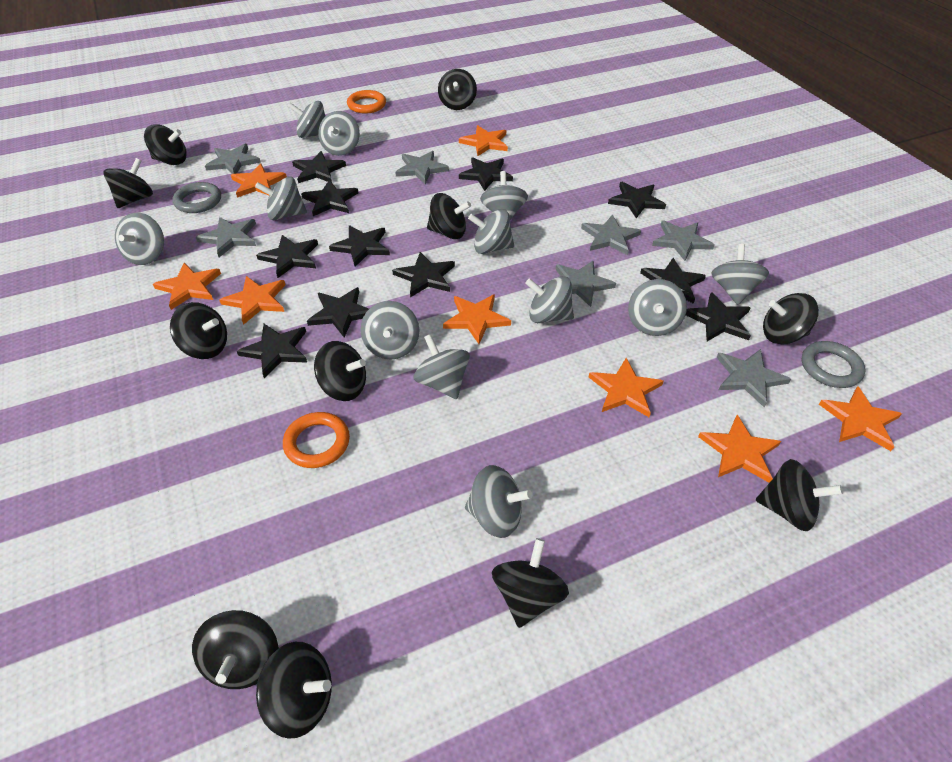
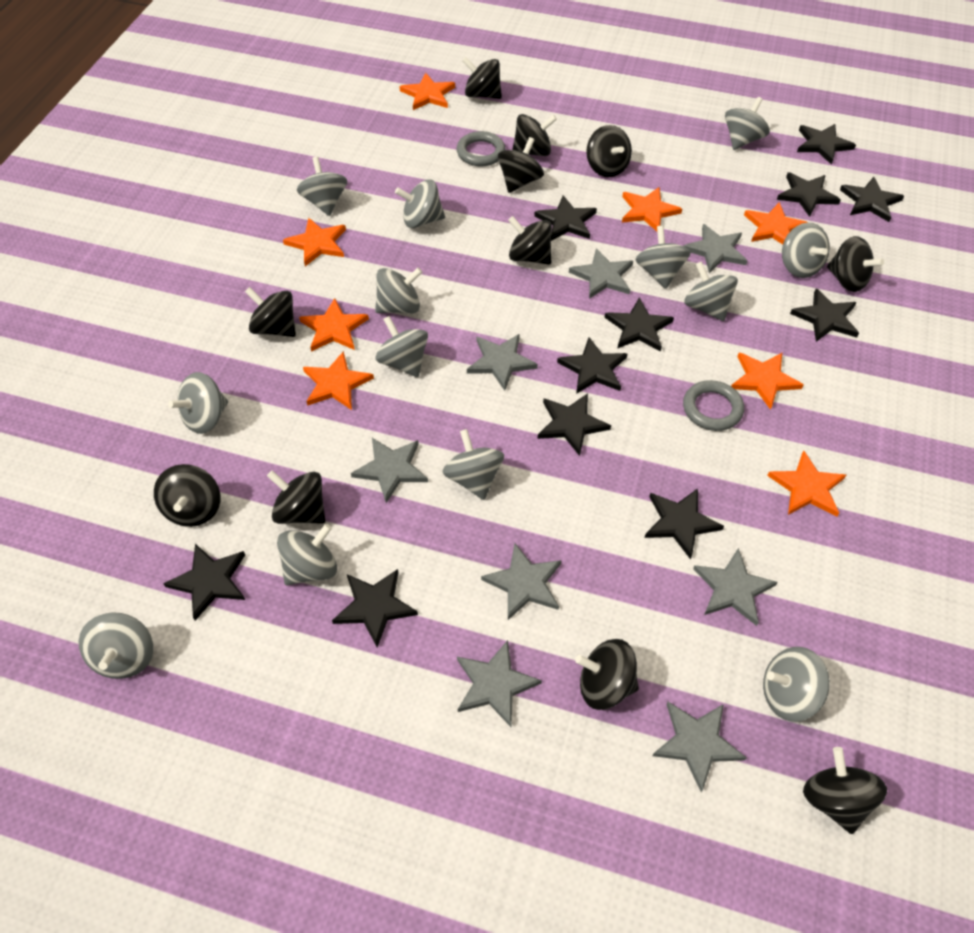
grey spinning top: [115,213,164,265] [255,176,307,220] [288,101,325,138] [318,111,360,156] [360,301,419,360] [413,334,470,399] [465,465,532,538] [468,209,514,254] [480,171,528,220] [525,276,574,323] [628,279,687,336] [711,244,769,305] = 12 -> [79,612,153,679] [168,372,228,434] [277,524,337,585] [297,157,347,216] [375,268,422,314] [376,316,428,377] [395,180,445,228] [442,429,504,500] [635,226,691,289] [684,261,738,321] [725,97,770,150] [763,647,830,722] [782,223,830,278] = 13
grey star: [196,217,256,257] [205,144,261,174] [395,151,449,184] [555,261,616,307] [581,214,641,255] [652,220,715,261] [717,349,791,407] = 7 -> [351,438,428,503] [457,640,542,727] [467,334,538,391] [481,543,562,620] [569,248,633,299] [652,702,746,792] [683,224,747,273] [693,548,778,626] = 8
orange ring: [283,412,350,468] [347,90,386,114] = 2 -> none = 0

